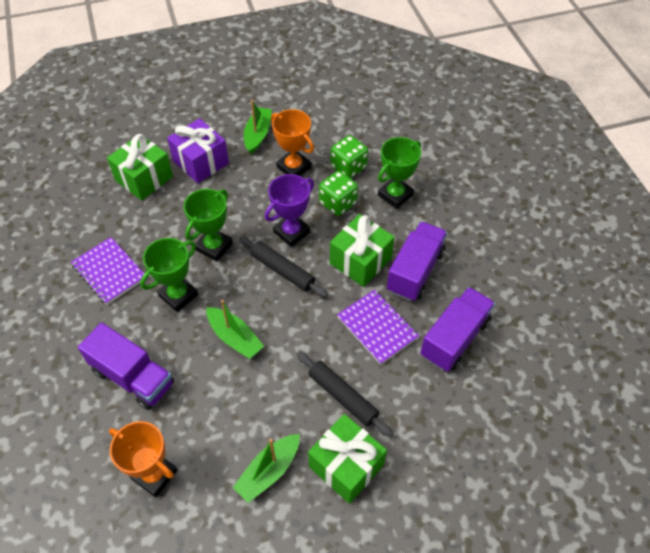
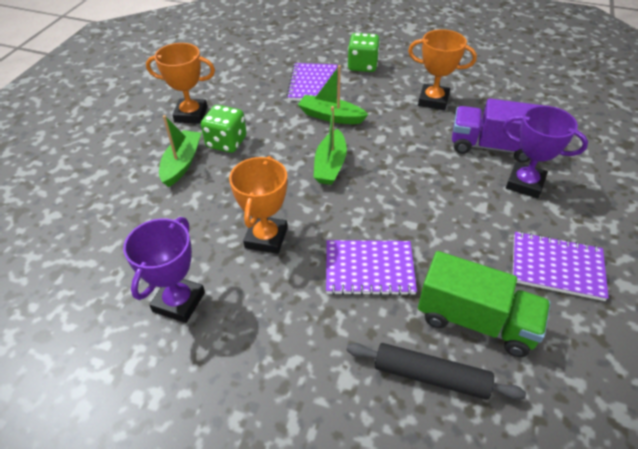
black rolling pin: [239,237,328,297] [297,352,393,437] = 2 -> [346,343,526,400] = 1
green gift: [107,134,173,200] [308,414,387,504] [330,214,394,287] = 3 -> none = 0
green trophy: [140,238,198,312] [184,189,233,261] [378,137,421,209] = 3 -> none = 0
green truck: none = 0 -> [418,251,551,357] = 1
orange trophy: [109,421,178,497] [271,109,314,176] = 2 -> [146,43,215,123] [229,156,287,254] [408,29,477,110] = 3
purple gift: [167,118,229,183] = 1 -> none = 0
purple notebook: [71,237,144,305] [337,290,419,365] = 2 -> [287,63,337,101] [326,240,417,296] [513,231,609,301] = 3
purple trophy: [265,174,314,247] = 1 -> [123,217,205,323] [503,105,588,199] = 2
purple truck: [78,323,174,410] [387,222,447,301] [420,287,495,372] = 3 -> [452,98,543,163] = 1

